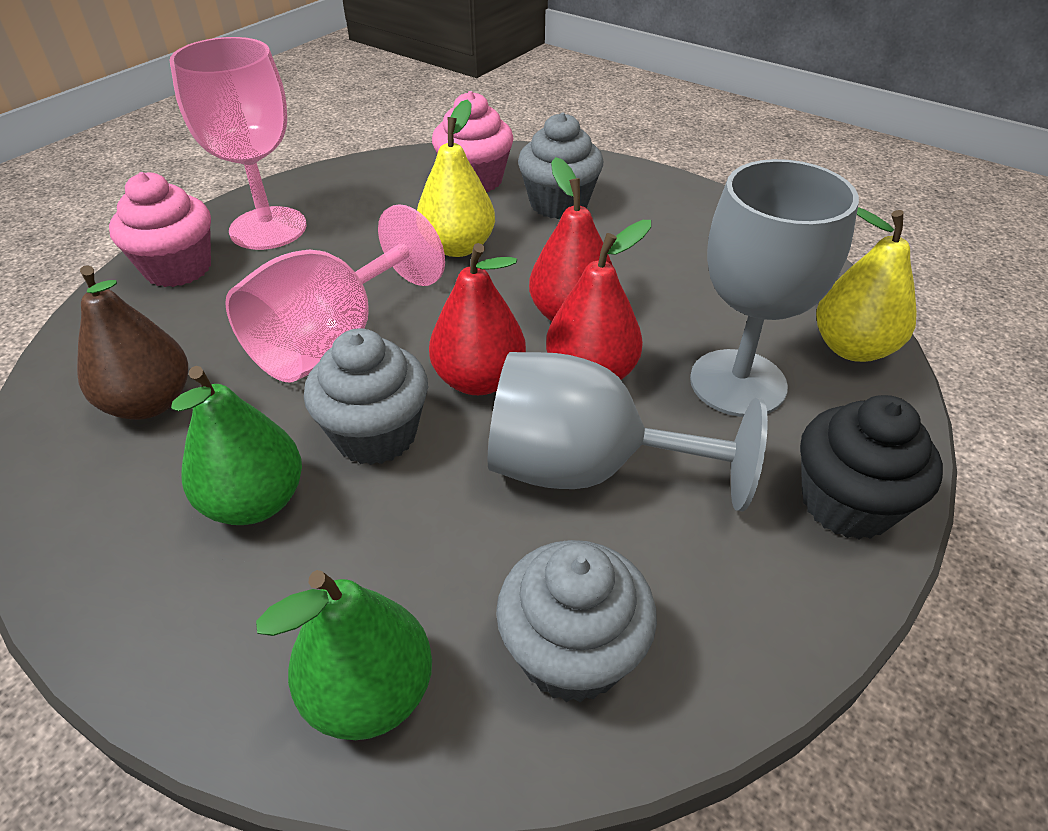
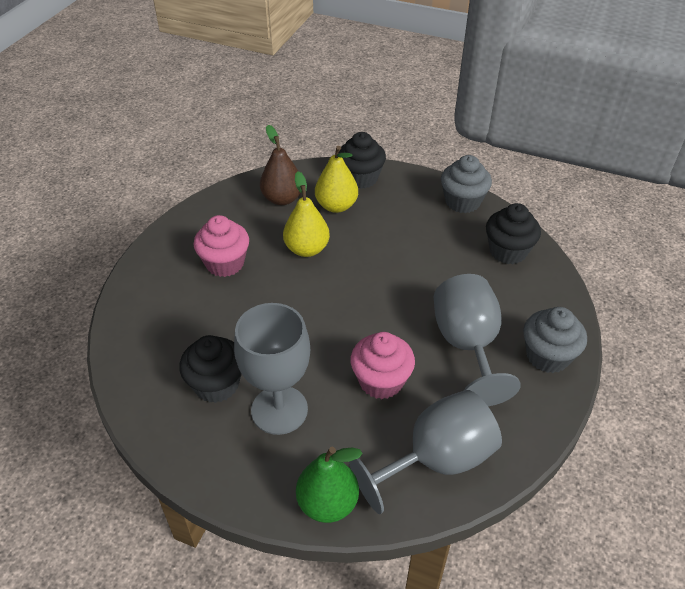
black cupcake: [800,395,943,540] = 1 -> [179,335,242,403] [338,132,386,189] [486,203,541,264] = 3
green pear: [171,366,302,525] [256,570,432,740] = 2 -> [296,447,363,523] = 1
grey cupcake: [304,328,428,465] [496,540,657,703] [518,112,603,219] = 3 -> [441,155,492,213] [523,307,587,373] = 2
grey goblet: [487,352,768,512] [690,159,859,417] = 2 -> [234,303,310,435] [349,390,502,514] [434,274,521,406] = 3
pink goblet: [169,37,306,250] [225,204,445,383] = 2 -> none = 0
red pear: [429,243,526,395] [529,157,612,322] [546,220,651,380] = 3 -> none = 0

